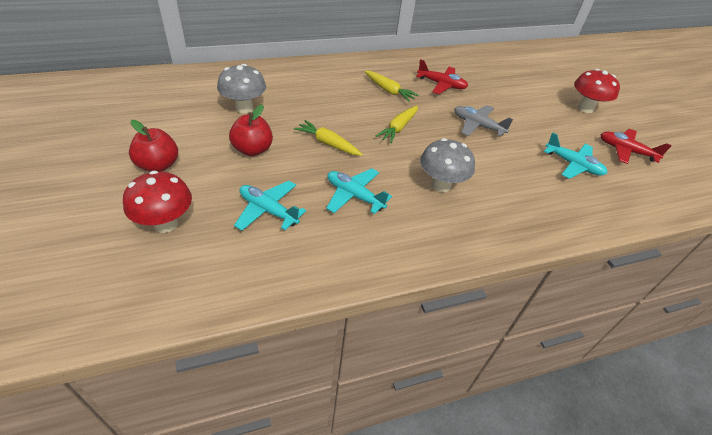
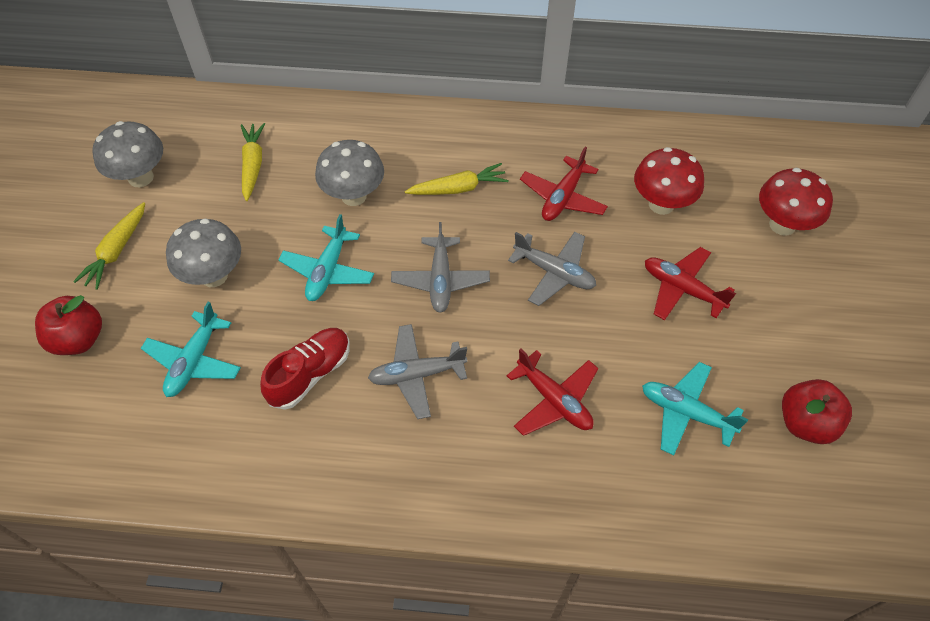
grey mushroom: [217,64,266,113] [420,138,475,192] = 2 -> [92,121,163,187] [166,219,241,287] [315,140,384,206] = 3
grey plane: [454,105,513,136] = 1 -> [368,324,468,419] [391,222,490,312] [508,232,596,306] = 3
red plane: [416,59,468,94] [600,129,672,164] = 2 -> [507,349,599,436] [520,147,608,221] [645,247,736,320] = 3
red shoe: none = 0 -> [260,328,350,410] = 1

